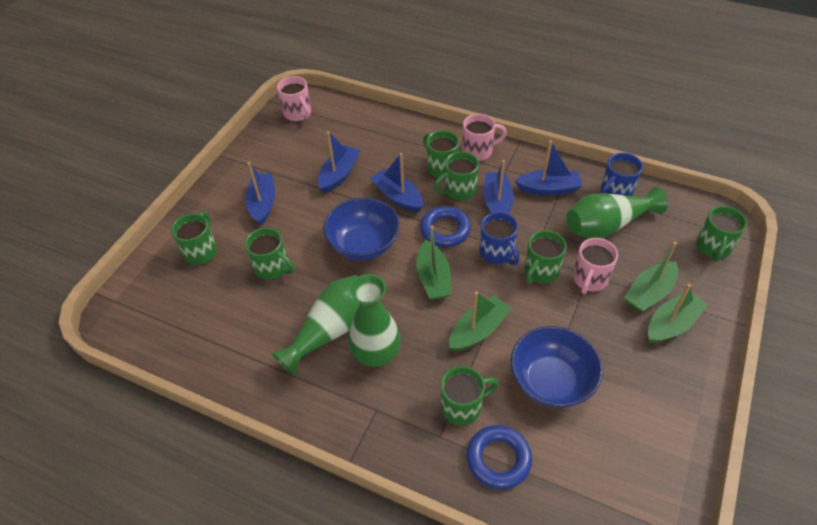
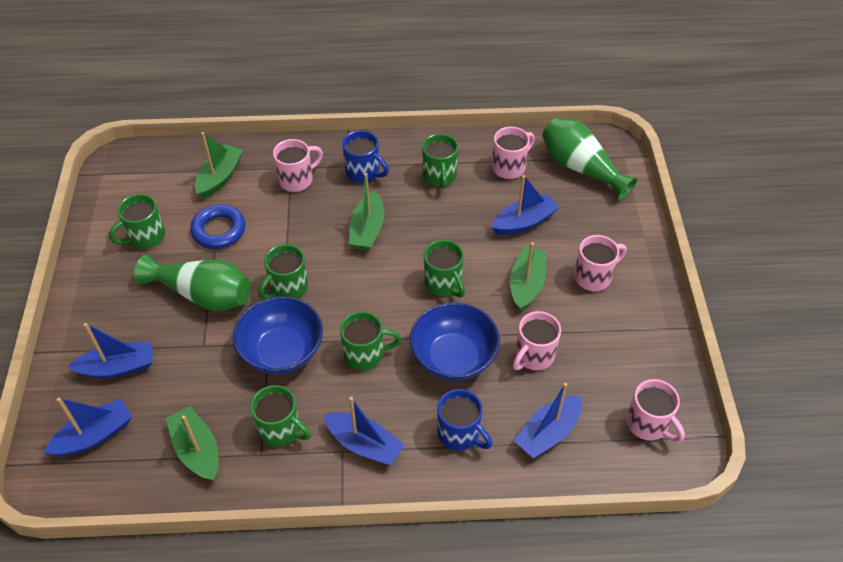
blue ring: [420,206,471,247] [466,425,532,490] = 2 -> [190,204,246,249] = 1
green mug: [171,212,217,265] [245,228,294,280] [423,130,459,178] [434,152,479,201] [441,366,499,425] [524,230,567,284] [696,206,747,262] = 7 -> [109,194,165,249] [250,385,311,447] [258,244,308,299] [340,311,402,370] [422,134,458,189] [424,240,465,298] = 6
green vase: [271,275,360,376] [348,274,401,367] [566,187,668,239] = 3 -> [134,254,251,311] [542,117,638,201] = 2
pink mug: [277,76,311,121] [462,114,507,161] [573,238,618,294] = 3 -> [273,139,323,192] [492,127,535,179] [513,311,561,370] [574,235,627,291] [627,379,685,443] = 5

